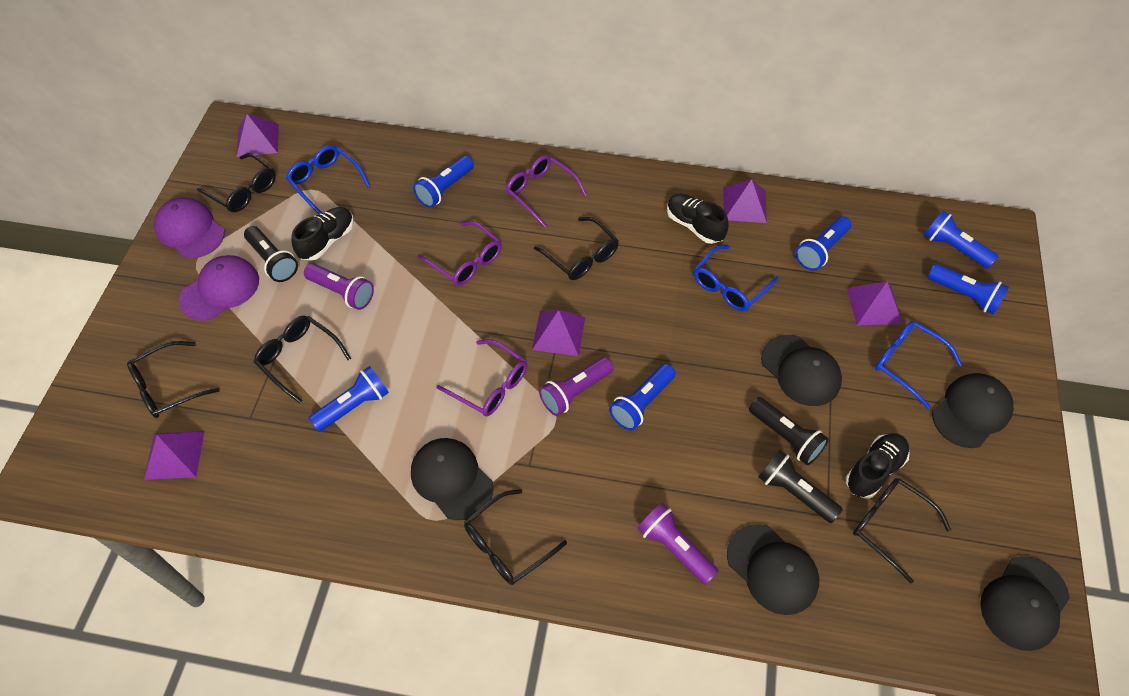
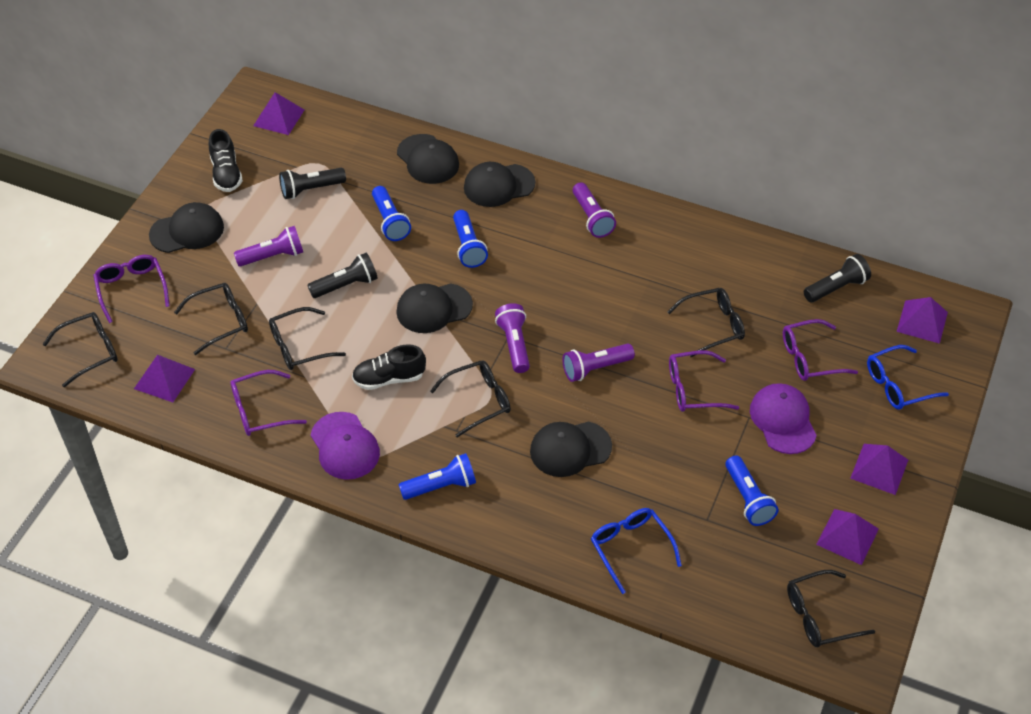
black shoe: [291,207,354,261] [667,194,729,244] [846,433,910,499] = 3 -> [209,129,243,192] [352,344,426,390] = 2
blue flashlight: [309,366,389,432] [413,156,474,208] [609,364,675,430] [795,216,851,271] [924,211,998,268] [927,264,1009,315] = 6 -> [372,186,411,241] [398,453,476,500] [453,210,488,268] [725,456,779,526] = 4
blue glasses: [286,145,370,214] [694,245,778,311] [875,321,962,409] = 3 -> [591,508,682,594] [867,345,949,410] = 2
purple flashlight: [304,263,374,310] [539,357,613,416] [637,503,719,585] = 3 -> [234,226,303,267] [495,303,530,373] [562,344,635,382] [573,182,616,238] = 4
purple glasses: [418,221,502,286] [436,339,527,416] [506,155,587,228] = 3 -> [93,255,170,323] [230,370,307,436] [669,351,739,412] [783,319,858,381] = 4

